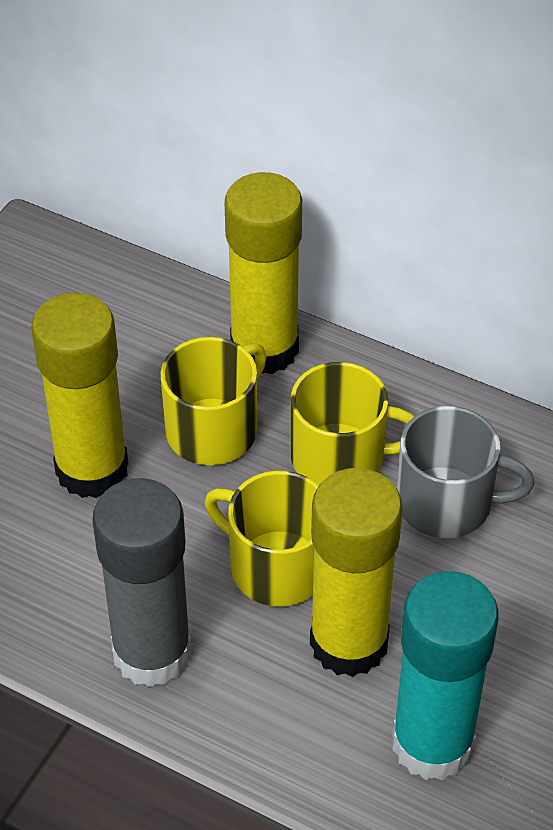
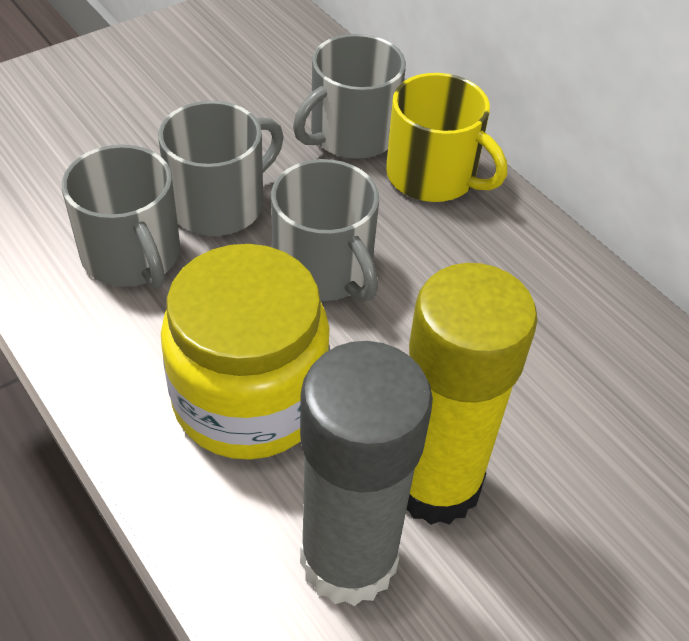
grey mug: [397,406,534,538] = 1 -> [62,145,180,288] [158,101,284,236] [271,159,379,302] [293,34,406,159] = 4
turquoise glue stick: [392,571,499,780] = 1 -> none = 0
yellow glue stick: [31,292,128,498] [225,172,302,374] [310,468,403,677] = 3 -> [406,263,538,525] = 1
yellow jar: none = 0 -> [161,244,330,460] = 1
yellow mug: [160,337,266,465] [205,471,319,607] [291,362,414,485] = 3 -> [386,73,507,202] = 1

